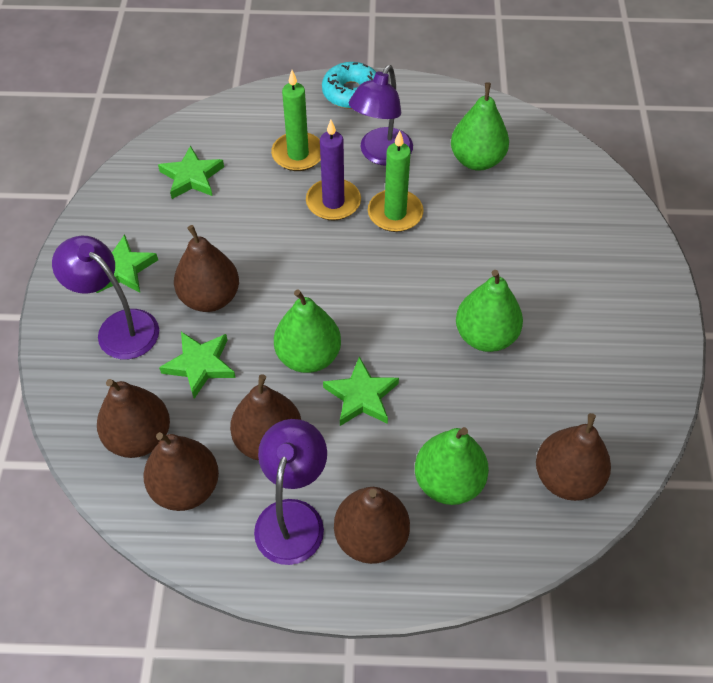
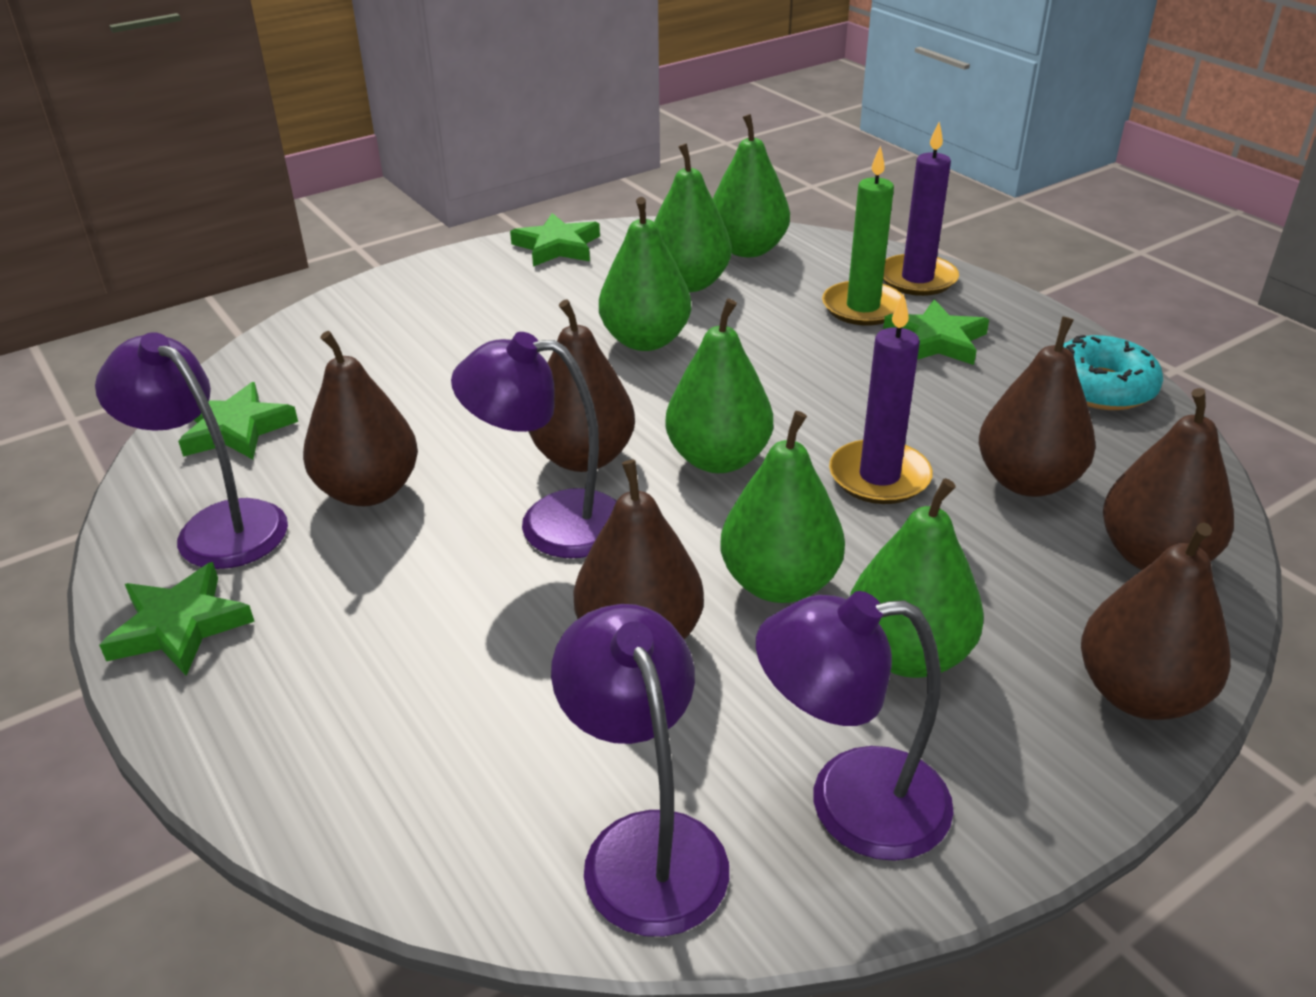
green candle: [271,70,321,171] [368,131,424,232] = 2 -> [822,145,906,325] = 1
green pear: [274,289,341,373] [415,427,489,505] [451,82,509,171] [456,270,523,352] = 4 -> [599,197,691,351] [654,144,732,292] [665,299,773,473] [713,114,790,257] [720,411,845,603] [850,478,984,678] = 6
purple candle: [306,120,361,221] = 1 -> [829,293,932,504] [883,122,959,296] = 2
purple lamp: [52,236,159,359] [254,419,327,565] [349,65,413,165] = 3 -> [95,332,288,569] [451,332,617,558] [551,604,729,937] [756,591,954,861] = 4

